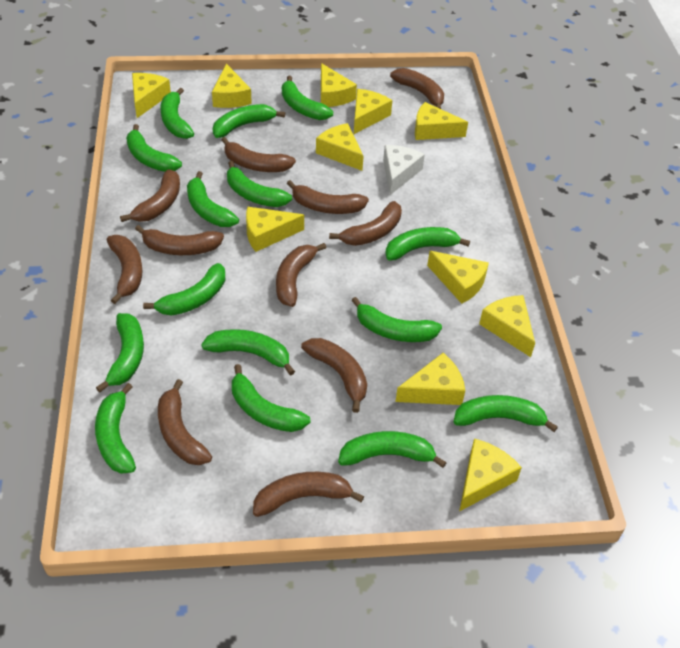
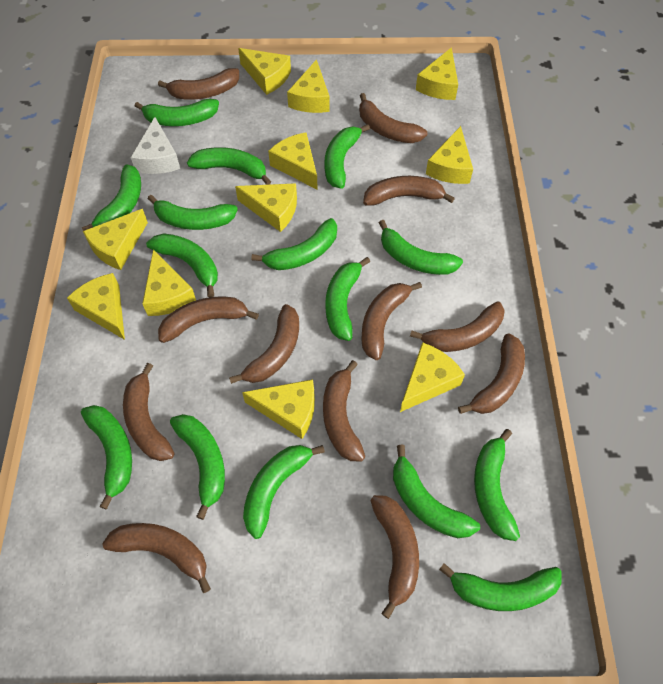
brown banana: [107,235,143,304] [120,169,180,222] [135,225,224,255] [158,379,212,465] [222,137,296,172] [253,472,364,517] [276,243,327,307] [287,180,369,214] [301,338,367,413] [329,201,402,246] [390,68,444,109] = 11 -> [102,523,211,593] [123,363,174,461] [158,68,239,100] [158,296,259,343] [229,304,299,384] [323,360,365,462] [359,93,427,143] [361,282,422,360] [363,176,455,206] [370,495,419,619] [410,301,505,352] [458,333,525,414] = 12

